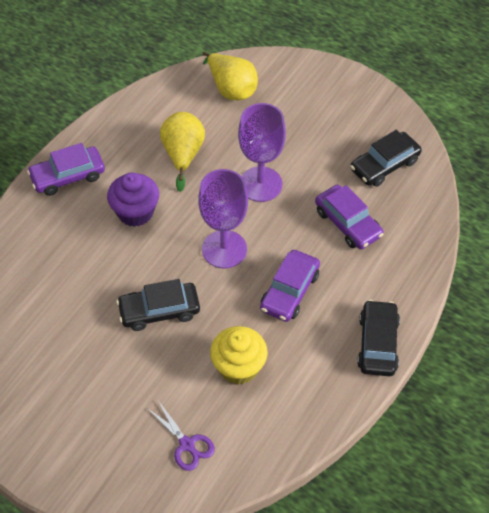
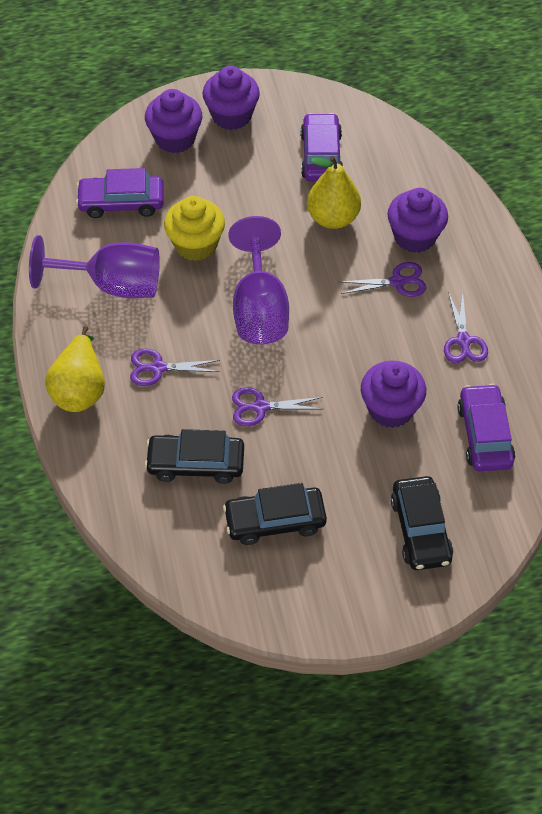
purple cupcake: [107,172,159,227] = 1 -> [145,89,202,153] [203,66,260,130] [361,360,426,428] [387,188,448,253] = 4
purple scissors: [147,402,215,471] = 1 -> [130,348,220,386] [232,387,324,426] [339,262,427,297] [444,291,488,363] = 4

